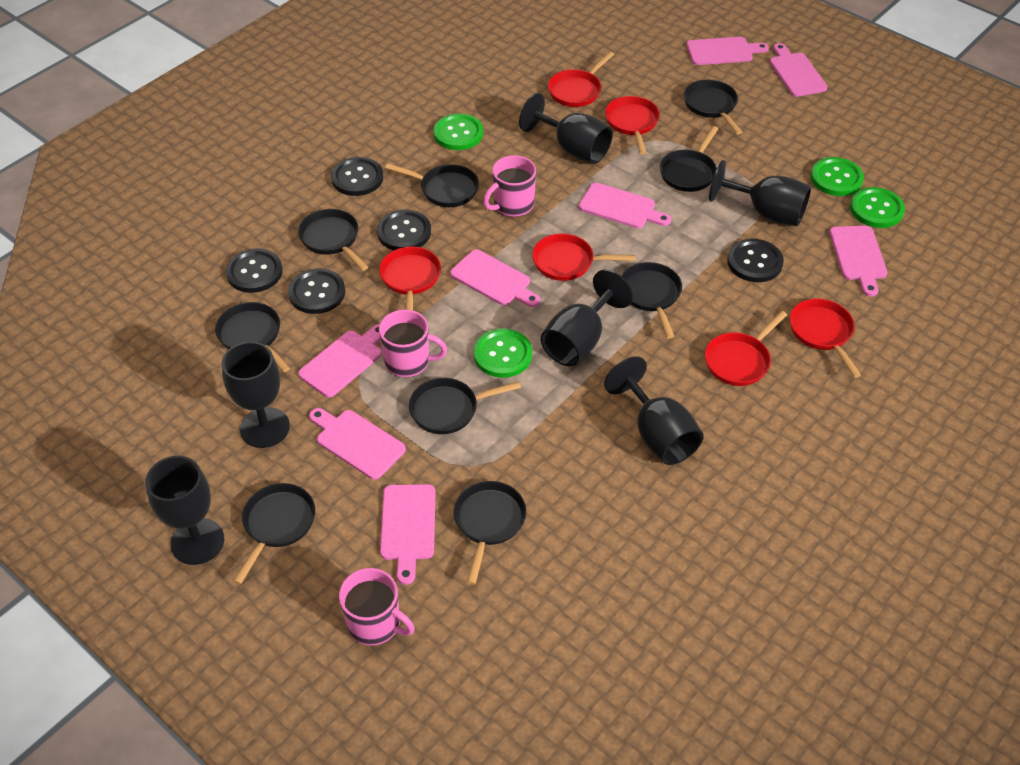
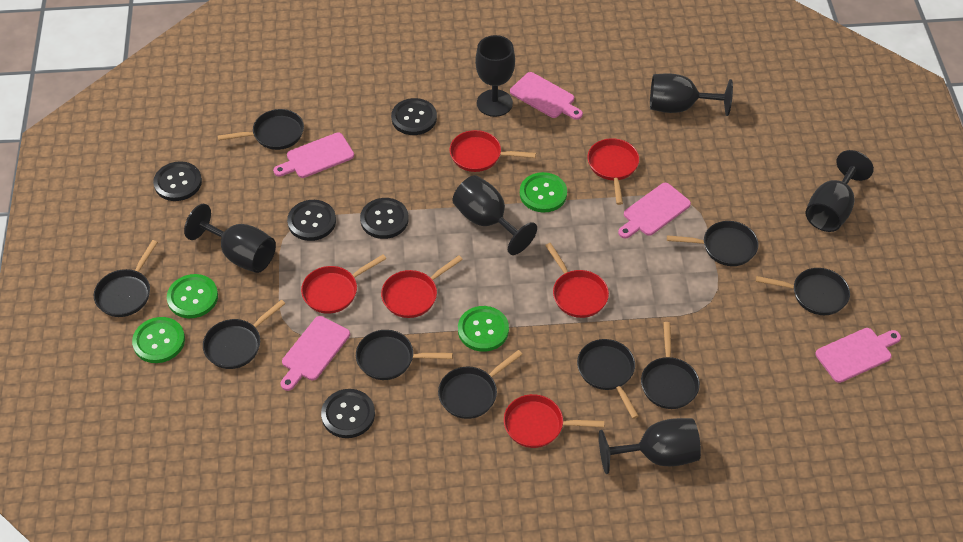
pink cutting board: [298,324,382,397] [309,408,406,480] [380,484,435,585] [450,249,540,307] [579,183,671,228] [686,37,769,65] [770,43,828,97] [829,226,887,297] = 8 -> [273,133,354,178] [281,316,350,391] [510,72,583,120] [618,183,691,238] [815,328,901,383] = 5
pink mug: [339,568,415,646] [379,310,447,377] [483,155,536,217] = 3 -> none = 0

